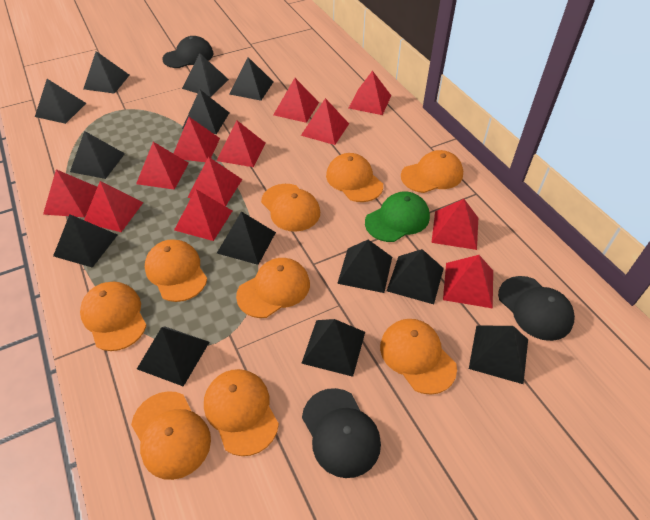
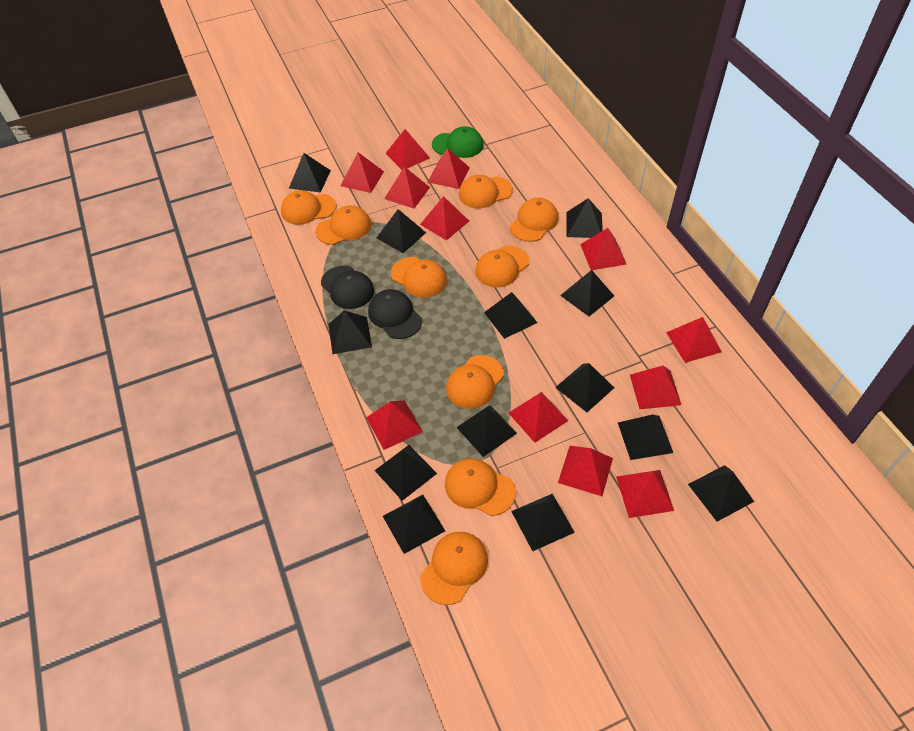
black cap: [162,36,213,68] [302,388,381,478] [498,276,575,341] = 3 -> [321,265,374,309] [368,289,422,339] = 2

